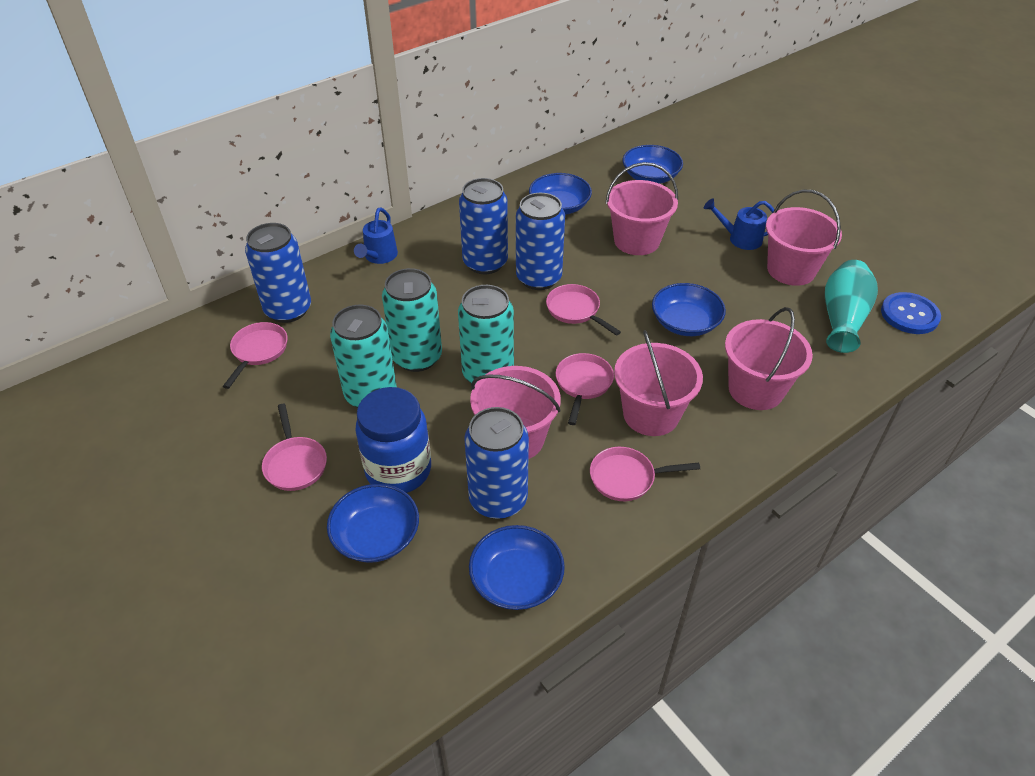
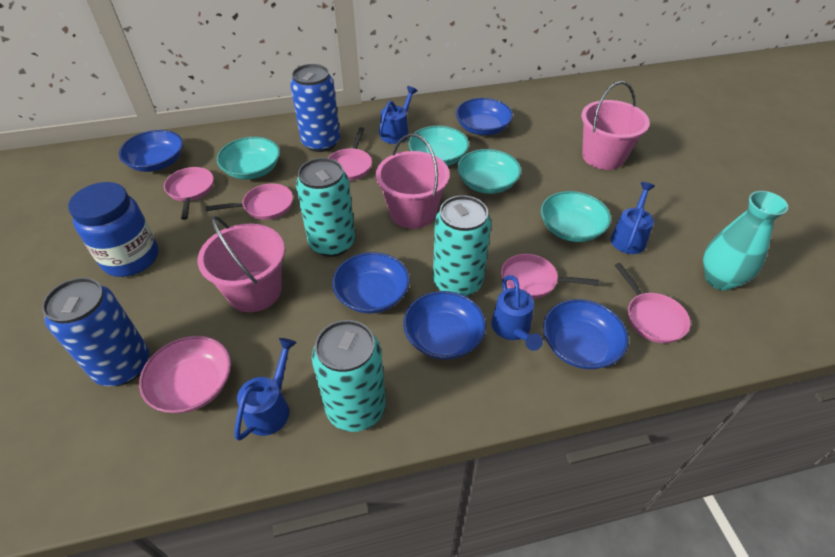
blue button: [881,292,941,334] = 1 -> none = 0
blue can: [245,223,311,323] [459,178,508,274] [464,407,529,519] [516,193,565,290] = 4 -> [42,277,149,386] [290,64,340,152] = 2
blue watering can: [354,208,398,264] [704,199,775,250] = 2 -> [234,338,297,441] [379,86,418,144] [491,275,543,351] [611,182,655,254] = 4
pink bowl: none = 0 -> [139,336,231,413] = 1
pink bucket: [470,366,561,459] [605,162,678,255] [614,330,703,436] [725,307,813,410] [766,190,842,286] = 5 -> [198,216,285,312] [376,133,450,229] [581,81,650,170] = 3
turquoise bowl: none = 0 -> [217,137,280,179] [408,126,469,166] [457,149,521,194] [541,191,611,242] = 4

